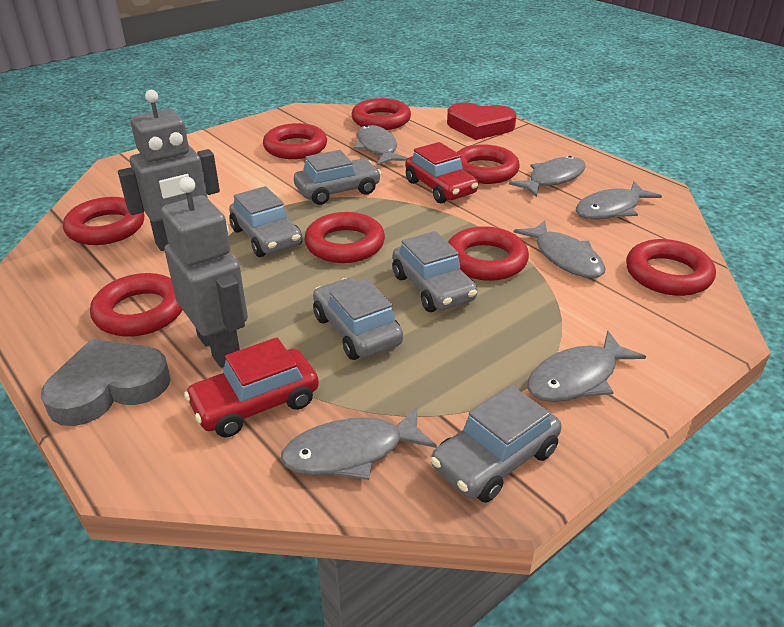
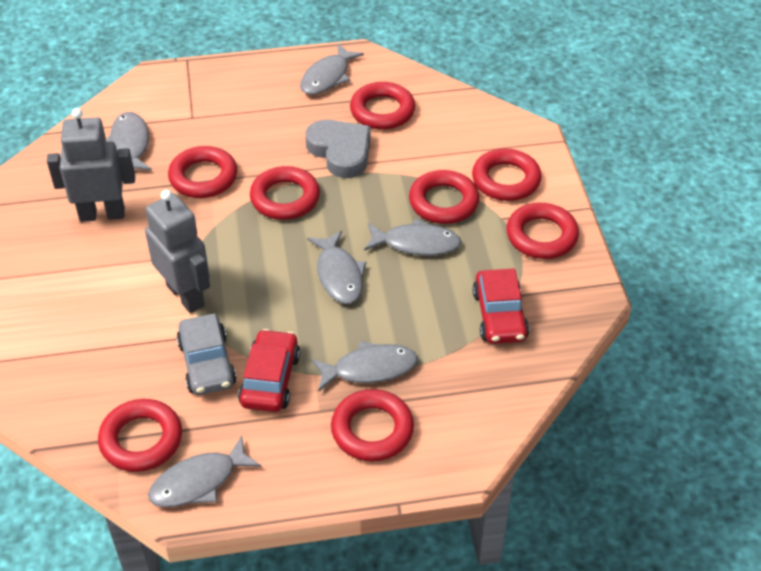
grey car: [229,186,302,257] [294,150,381,205] [313,278,403,360] [392,231,478,312] [431,385,562,503] = 5 -> [176,314,237,395] = 1
red heart: [447,103,516,140] = 1 -> none = 0

